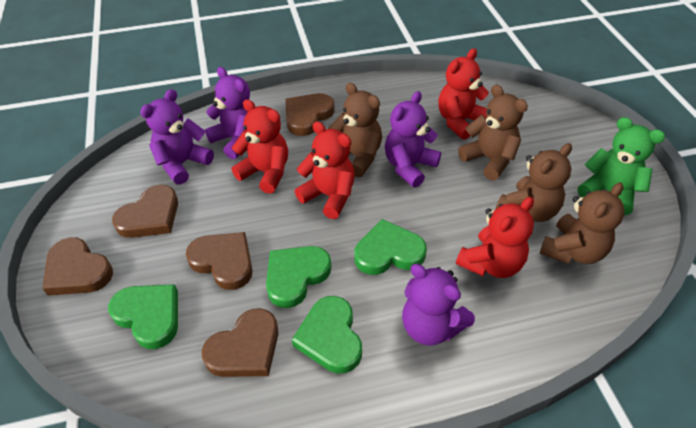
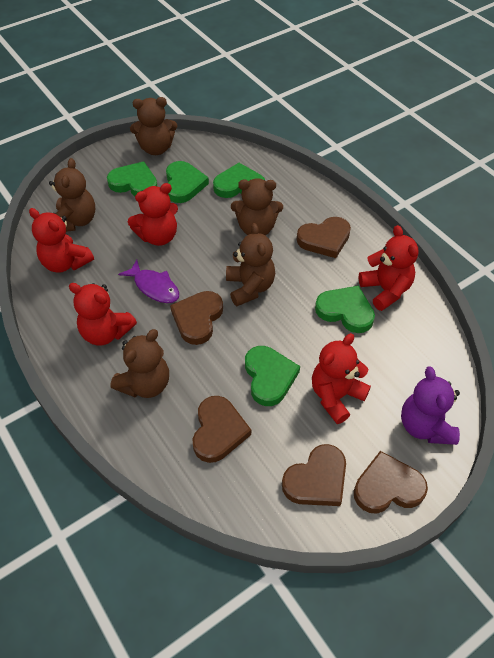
brown teddy bear: [328,83,382,177] [458,85,528,180] [496,143,572,222] [540,182,625,264] = 4 -> [49,158,95,232] [110,329,169,398] [130,97,177,155] [226,223,275,306] [231,178,283,235] = 5
green heart: [108,284,178,349] [266,246,331,308] [292,296,362,373] [354,219,427,275] = 4 -> [107,161,158,196] [166,161,209,203] [213,163,265,198] [245,346,300,406] [315,286,375,333] = 5
green teddy bear: [578,117,665,215] = 1 -> none = 0
purple fish: none = 0 -> [118,260,179,303] = 1
purple teddy bear: [140,89,214,185] [205,67,250,159] [385,91,441,188] [402,264,475,346] = 4 -> [401,366,460,445] = 1
red teddy bear: [231,99,288,194] [295,121,355,219] [438,48,489,140] [456,197,534,278] = 4 -> [29,208,94,273] [69,283,137,345] [128,183,178,246] [312,333,371,424] [359,225,419,311] = 5

